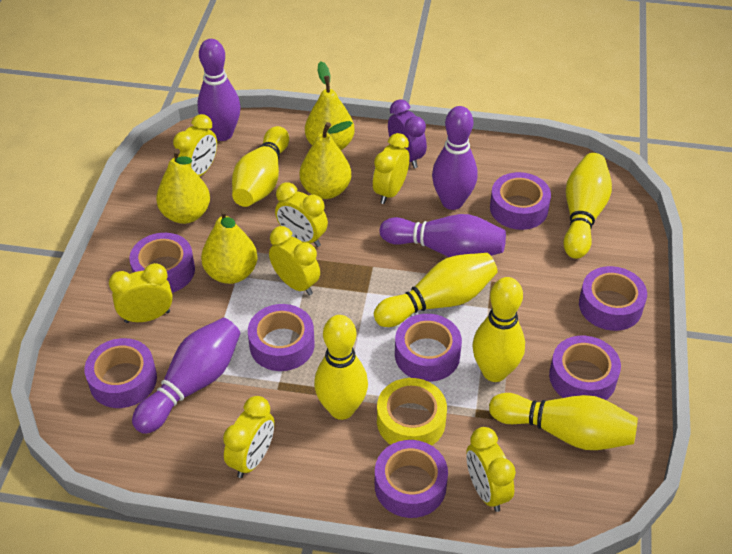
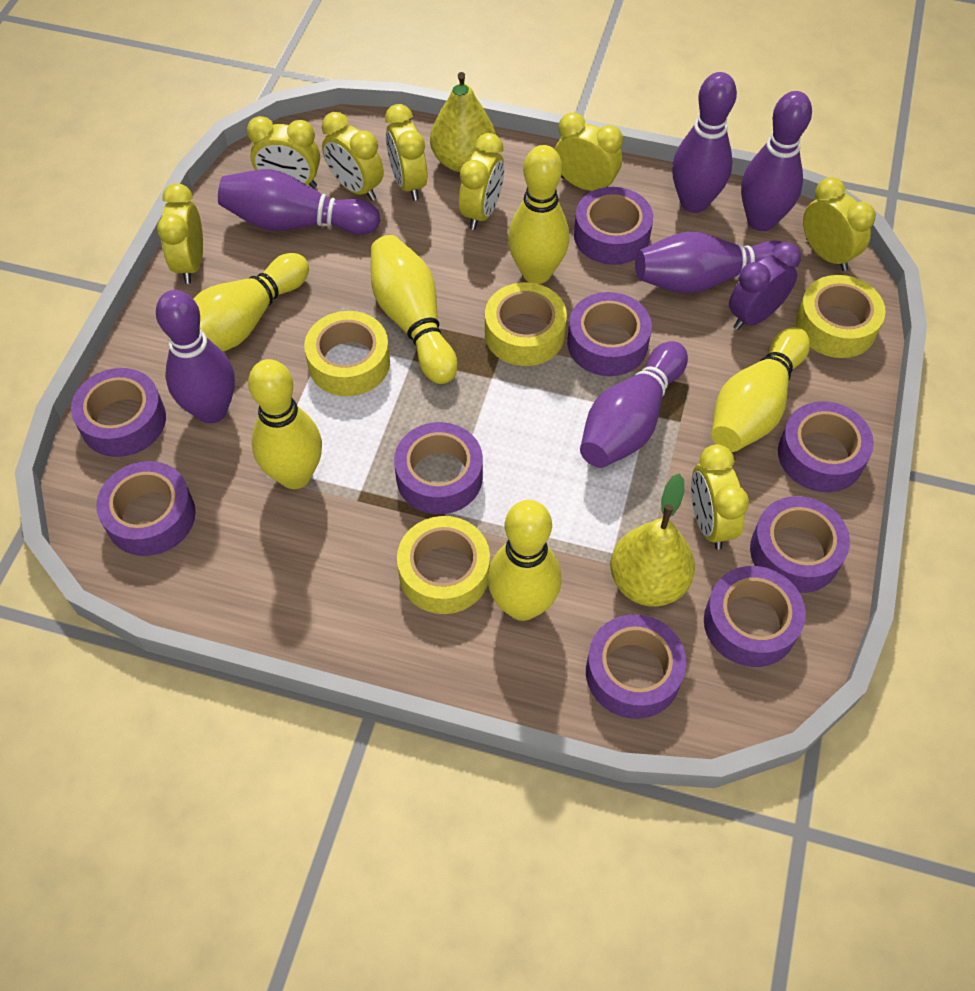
purple bowling pin: [132,318,240,434] [197,39,241,141] [380,214,506,257] [432,106,478,210] = 4 -> [156,290,235,423] [218,169,380,235] [580,341,688,468] [635,232,782,294] [672,72,737,213] [741,91,812,231] = 6
purple tape: [84,338,157,408] [129,233,195,293] [248,304,315,371] [375,440,448,518] [395,314,462,382] [490,172,551,230] [549,336,621,400] [579,266,647,331] = 8 -> [71,368,166,457] [96,461,196,556] [394,422,483,514] [567,292,652,376] [574,187,653,265] [586,614,687,719] [704,566,806,667] [750,496,850,593] [778,401,874,492] = 9
yellow clock: [109,263,173,323] [173,114,217,177] [223,396,275,478] [269,226,320,295] [275,182,328,247] [373,133,409,204] [466,427,516,512] = 7 -> [157,183,203,284] [247,116,320,188] [322,112,384,201] [385,104,427,201] [459,133,504,230] [555,113,623,191] [691,444,749,550] [803,177,876,271] = 8
yellow pear: [156,149,210,224] [201,209,258,284] [299,121,352,199] [305,62,355,150] = 4 -> [430,72,496,172] [610,474,695,607] = 2
yellow tape: [377,378,447,446] = 1 -> [304,311,390,396] [397,516,490,614] [485,282,567,366] [796,275,886,358] = 4

